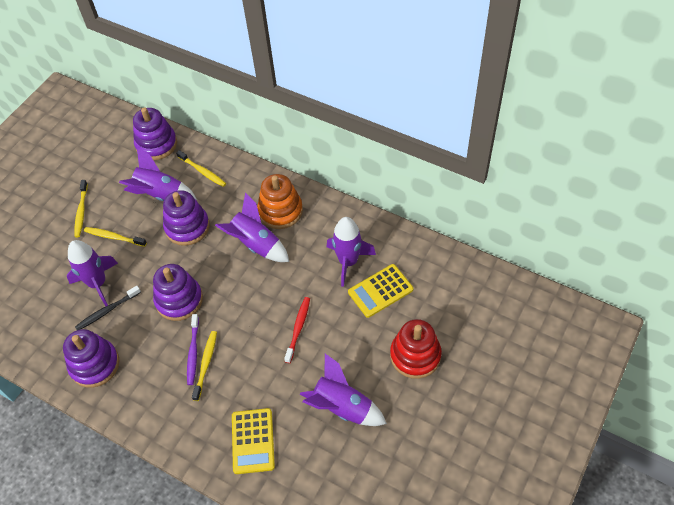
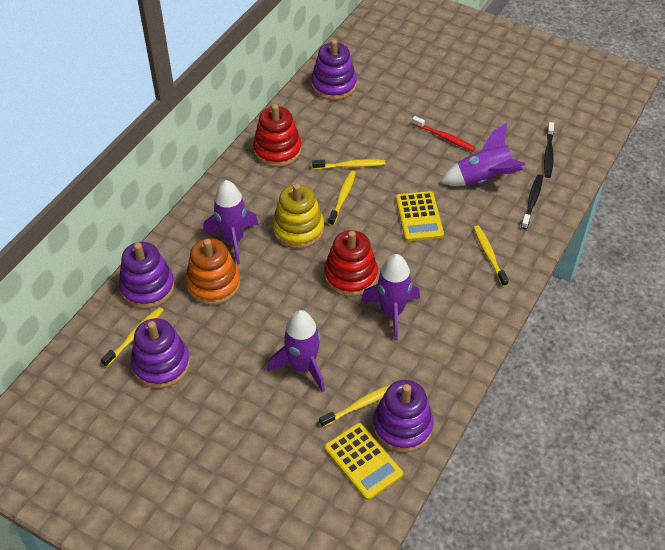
black toothbrush: [75,286,141,330] = 1 -> [521,174,543,229] [544,122,554,178] = 2
purple rocket: [67,240,118,306] [119,148,197,201] [215,192,289,262] [299,353,387,426] [327,217,376,287] = 5 -> [203,180,259,264] [268,310,325,392] [361,254,420,340] [440,123,525,186] = 4
purple toothbrush: [187,314,199,385] = 1 -> none = 0
red stacking toy: [390,319,442,379] = 1 -> [253,104,302,167] [324,230,378,297] = 2
yellow stacking toy: none = 0 -> [272,184,324,249] = 1
yellow toothbrush: [74,180,88,237] [84,227,147,247] [176,150,226,187] [192,331,217,401] = 4 -> [101,307,164,367] [312,159,385,170] [319,384,391,428] [328,171,356,226] [473,225,509,287] = 5

